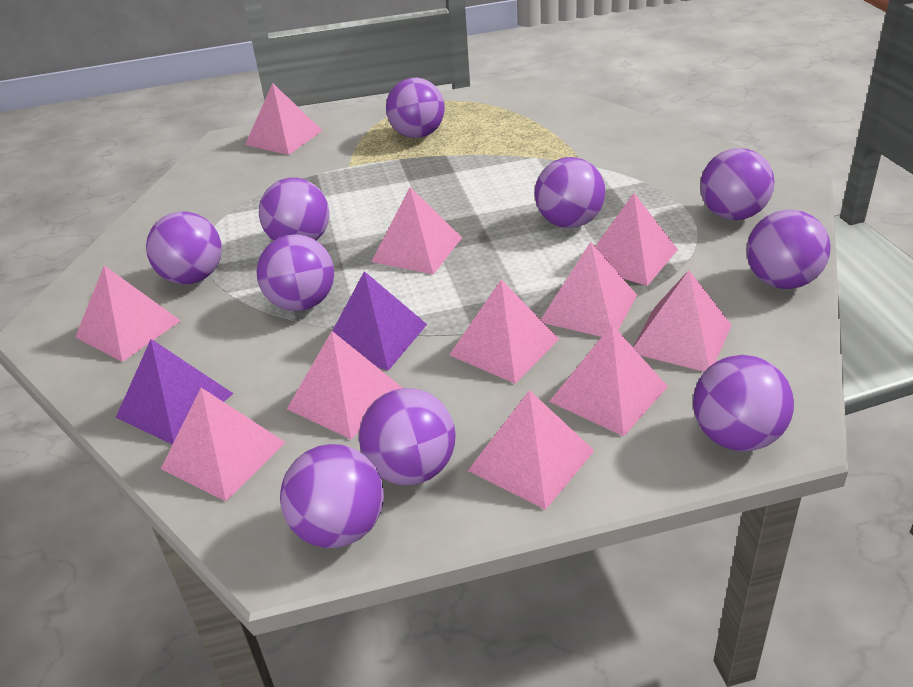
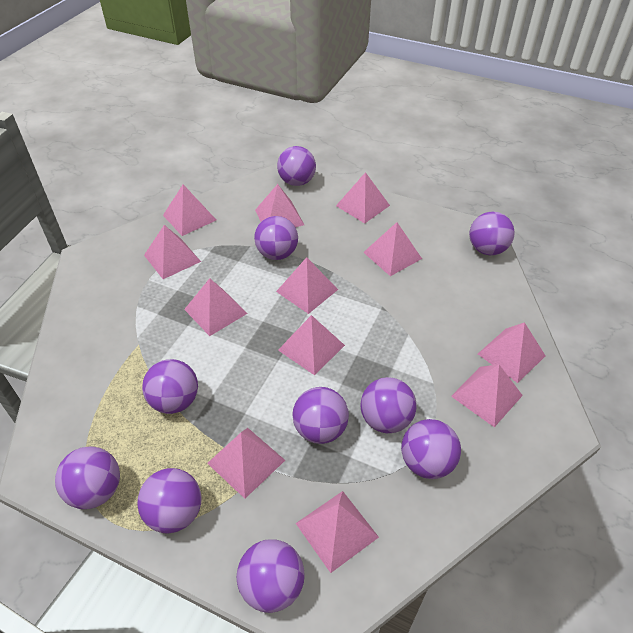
pink pyramid: [75,265,181,362] [161,388,286,501] [245,83,322,155] [287,331,403,439] [371,187,462,275] [449,280,559,383] [468,390,594,510] [541,242,637,337] [549,325,668,436] [595,193,678,286] [633,270,732,372] = 11 -> [144,225,201,279] [163,184,216,236] [184,278,248,336] [207,428,285,499] [255,184,304,227] [276,257,338,314] [278,315,345,375] [296,491,379,573] [336,172,390,223] [363,222,422,276] [451,364,523,427] [478,322,546,383] = 12
purple pyramid: [116,339,234,445] [332,271,427,371] = 2 -> none = 0

